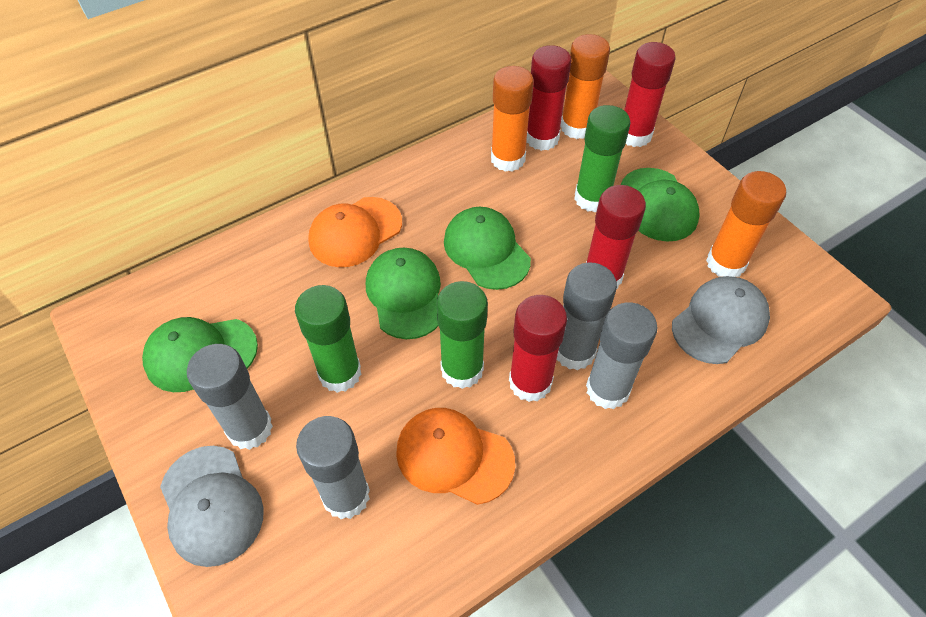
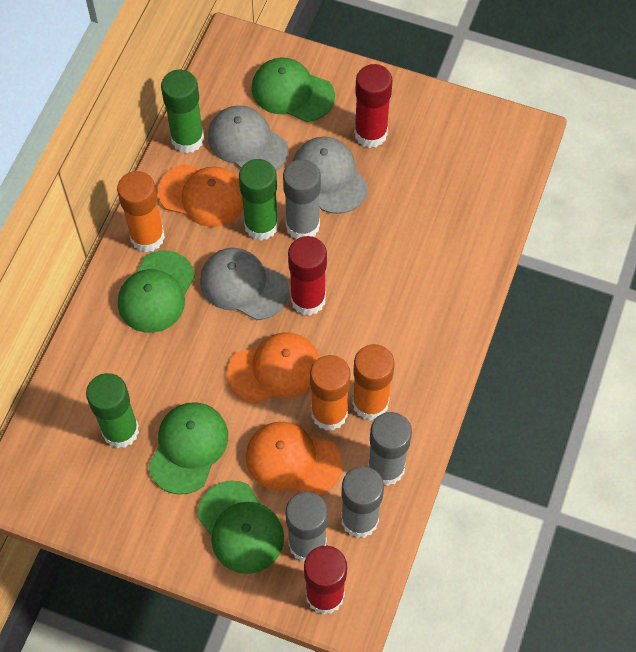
grey cap: [160,446,264,567] [672,276,770,364] = 2 -> [200,248,289,320] [208,105,288,171] [293,137,368,214] = 3
orange cap: [308,197,402,267] [396,408,515,505] = 2 -> [158,164,243,227] [227,332,319,404] [246,422,342,495] = 3
red glue stick: [509,295,567,402] [526,45,572,151] [586,185,646,289] [624,42,676,147] = 4 -> [288,236,327,315] [304,546,347,615] [354,64,392,148] = 3

